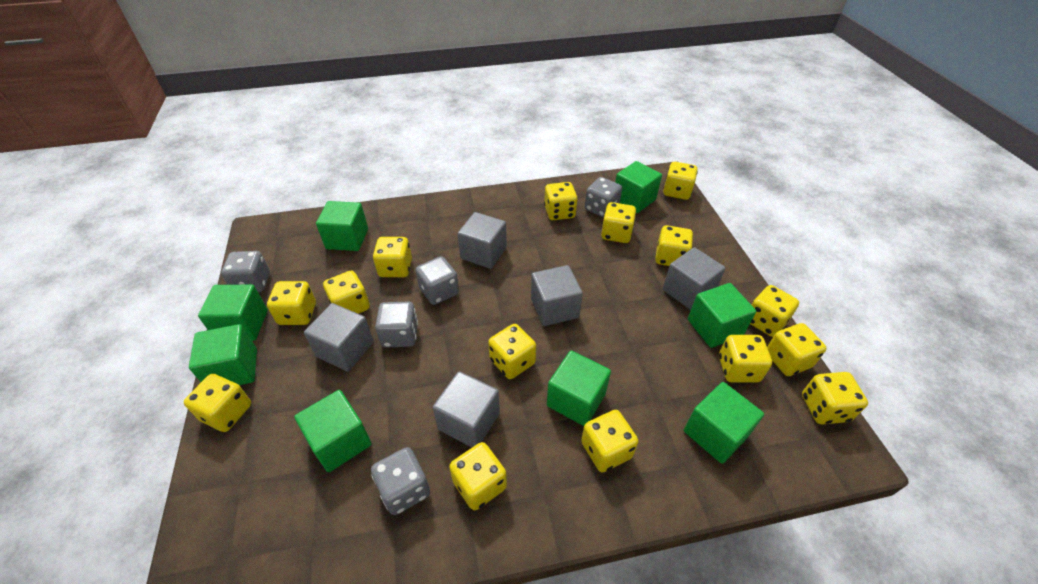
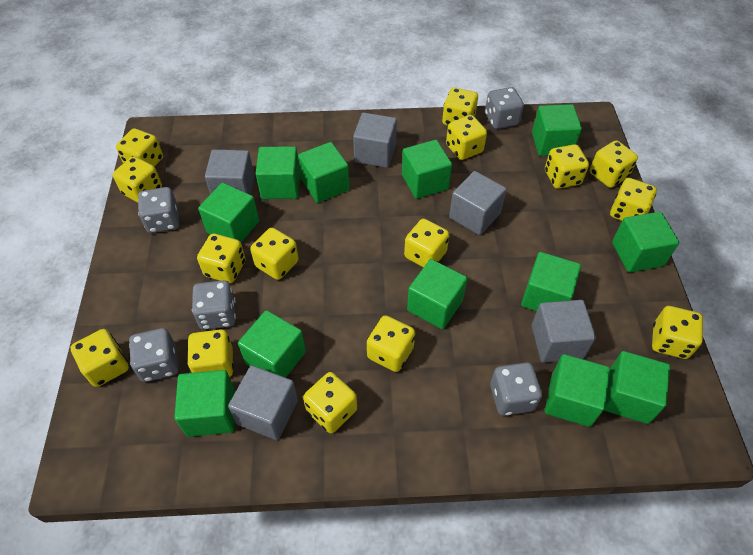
green cube: [189,324,257,385] [198,285,268,341] [294,390,371,472] [316,201,368,251] [547,351,611,426] [615,161,662,213] [684,382,764,464] [688,283,756,348] = 8 -> [174,370,235,437] [198,183,259,242] [238,310,306,378] [256,146,300,199] [298,142,350,203] [402,140,452,199] [407,259,468,329] [521,252,581,311] [532,104,582,156] [545,354,610,427] [604,351,670,424] [612,212,679,272] = 12

